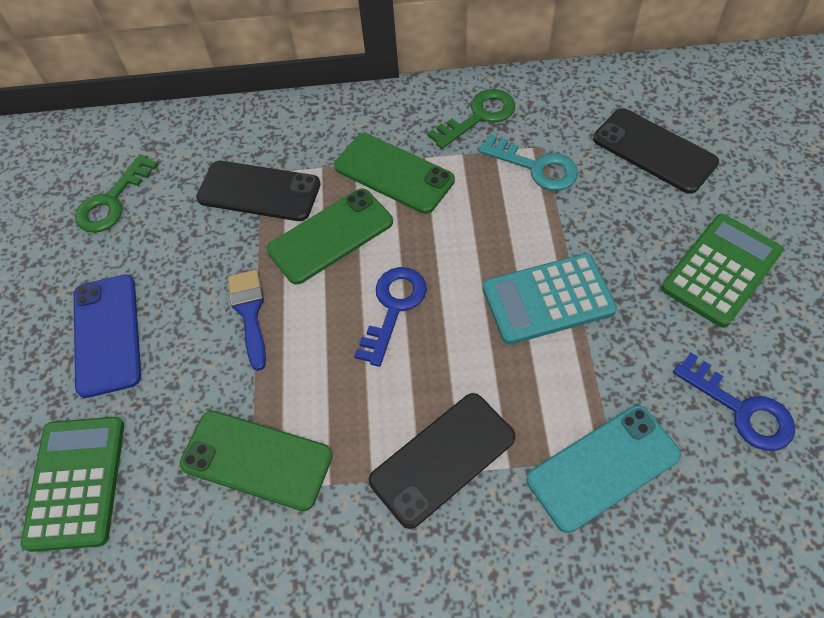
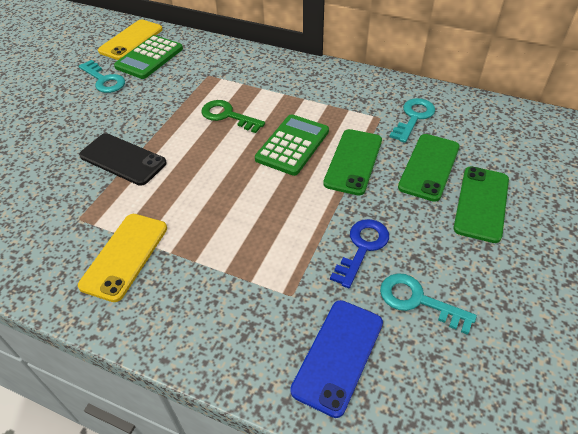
black phone: [196,161,321,221] [369,393,516,529] [593,108,719,194] = 3 -> [79,133,167,186] = 1
blue brush: [228,270,266,371] = 1 -> none = 0
blue key: [354,267,427,367] [673,352,795,451] = 2 -> [330,219,389,288] = 1
green key: [75,154,159,233] [427,89,515,149] = 2 -> [201,100,265,133] = 1
turquoise calculator: [483,253,617,345] = 1 -> none = 0
turquoise key: [479,134,578,191] = 1 -> [79,60,125,93] [380,273,477,335] [390,98,435,143] = 3
turquoise phone: [527,405,681,533] = 1 -> none = 0
yellow phone: none = 0 -> [78,214,167,302] [98,20,163,60] = 2

